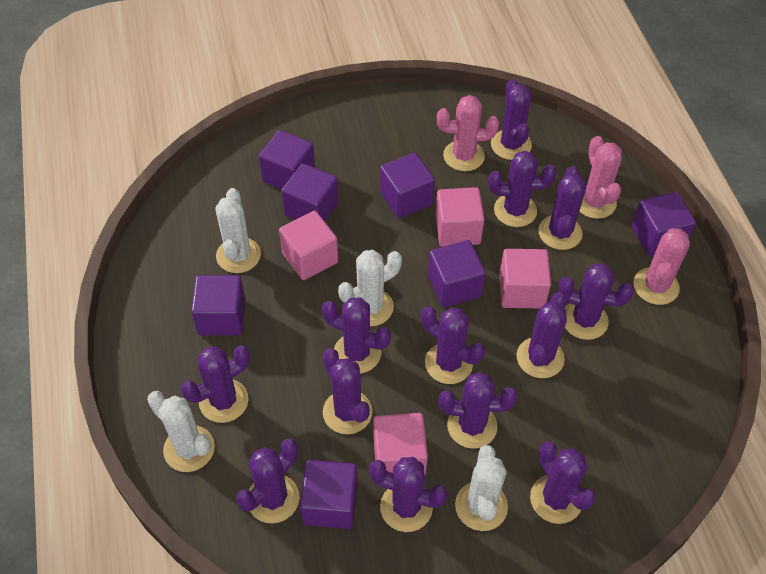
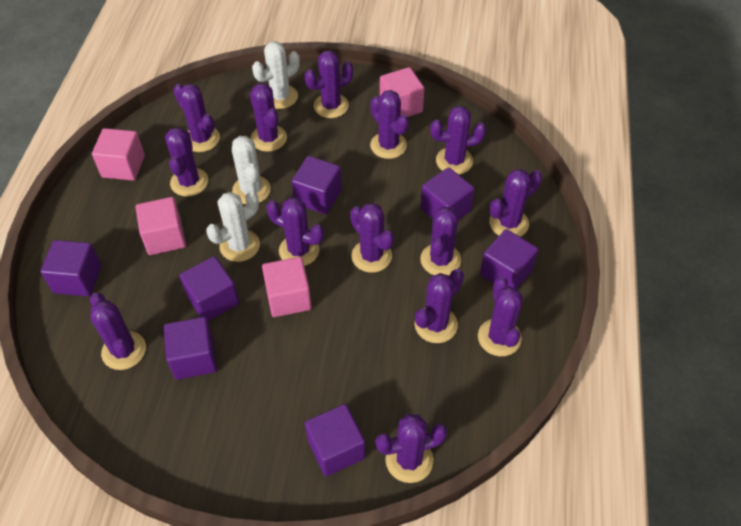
pink cactus: [437,95,499,171] [579,136,622,219] [633,229,690,305] = 3 -> none = 0
purple cactus: [181,345,250,423] [236,438,300,523] [322,298,391,374] [323,348,373,434] [369,457,448,532] [421,306,485,384] [439,372,517,449] [488,151,557,227] [491,79,532,160] [516,292,567,378] [530,441,596,524] [538,166,586,250] [558,263,634,340] = 13 -> [90,293,146,370] [165,127,208,196] [173,83,220,152] [250,83,287,152] [266,197,324,266] [305,50,353,118] [350,203,394,273] [370,90,409,159] [375,414,447,483] [415,269,464,343] [420,207,462,275] [430,106,486,175] [478,276,523,356] [489,169,542,237] = 14
white cactus: [147,391,215,472] [215,188,261,273] [338,250,402,327] [455,445,508,531] = 4 -> [206,191,260,262] [232,136,271,204] [252,41,300,109] = 3

